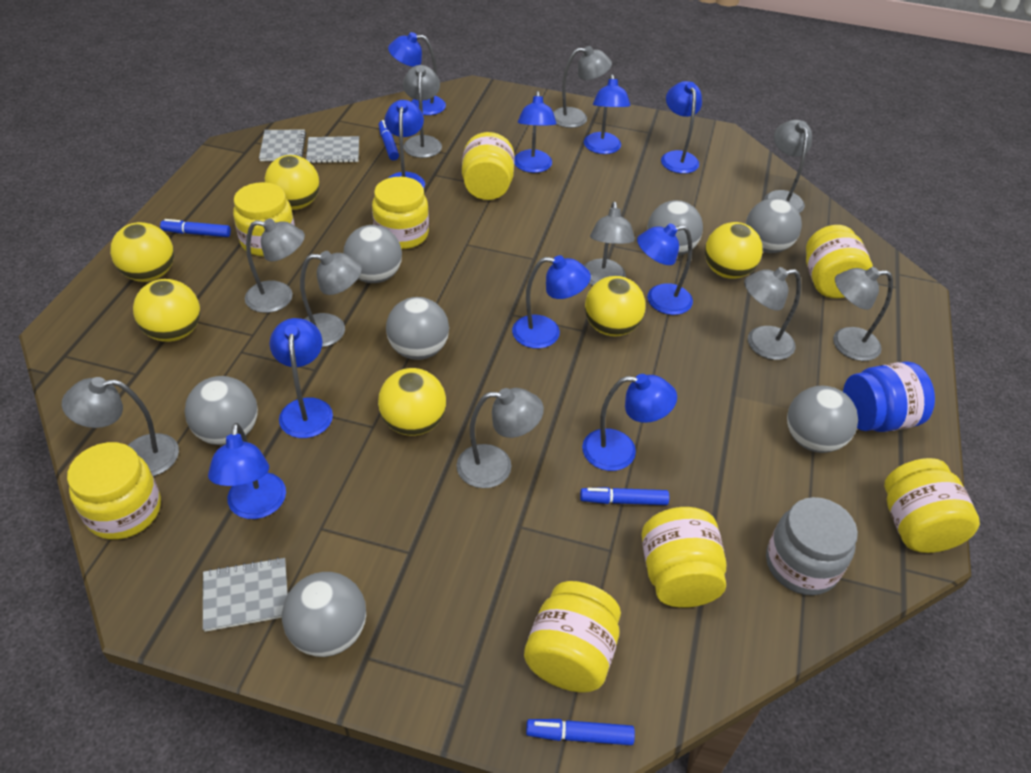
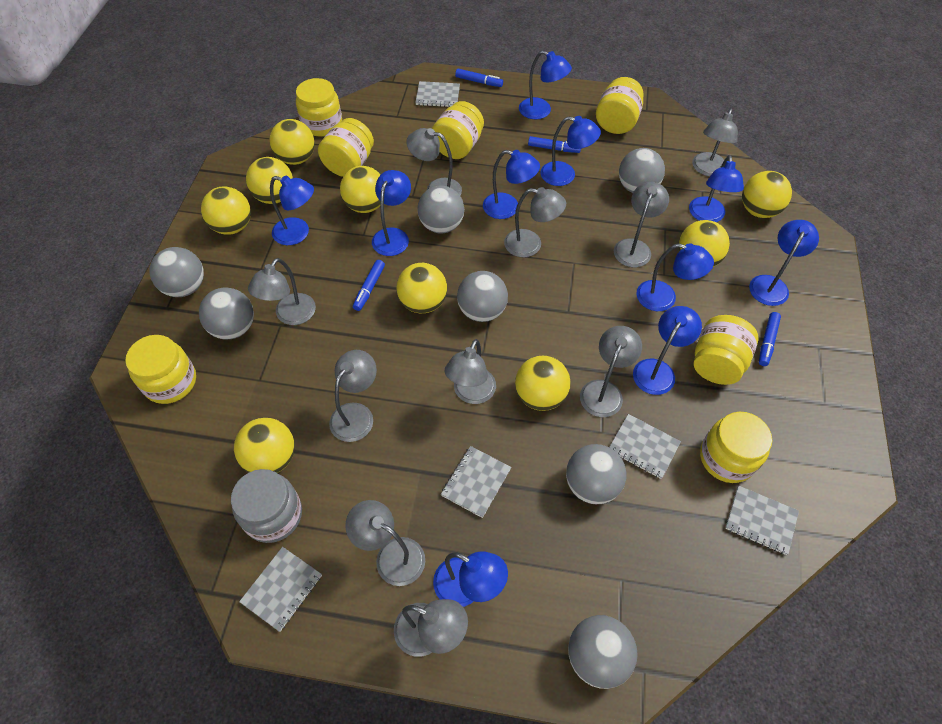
blue jar: [843,361,935,432] = 1 -> none = 0
grey notebook: [203,557,288,632] [259,130,306,161] [306,136,359,163] = 3 -> [239,547,322,631] [415,81,460,107] [441,446,511,518] [609,414,681,479] [725,486,799,555] = 5
yellow ball: [110,222,174,282] [133,279,200,342] [265,155,319,210] [378,368,446,436] [585,276,646,337] [705,222,763,279] = 6 -> [201,186,251,235] [234,418,295,473] [246,157,293,204] [270,119,315,165] [340,166,381,213] [397,263,447,313] [515,356,571,411] [679,220,730,267] [742,171,792,218] = 9
yellow jar: [67,442,161,540] [233,182,295,256] [372,177,429,249] [462,132,515,200] [524,581,621,693] [642,507,726,608] [806,225,873,298] [884,458,980,553] = 8 -> [125,335,196,404] [296,78,342,136] [318,118,374,177] [432,101,484,159] [596,77,644,134] [694,315,759,385] [700,412,772,483] = 7

